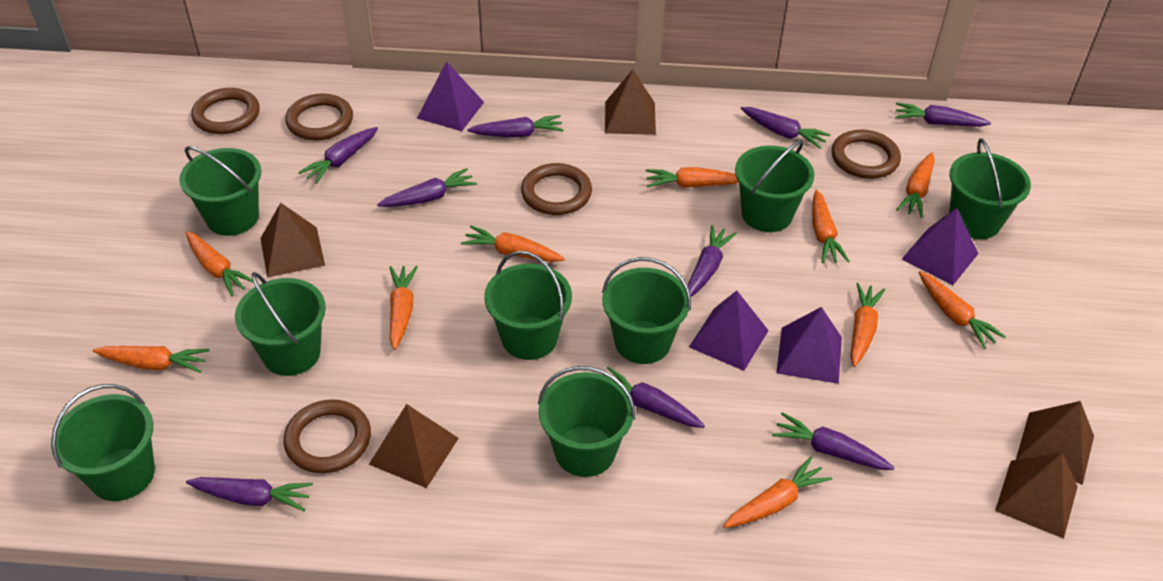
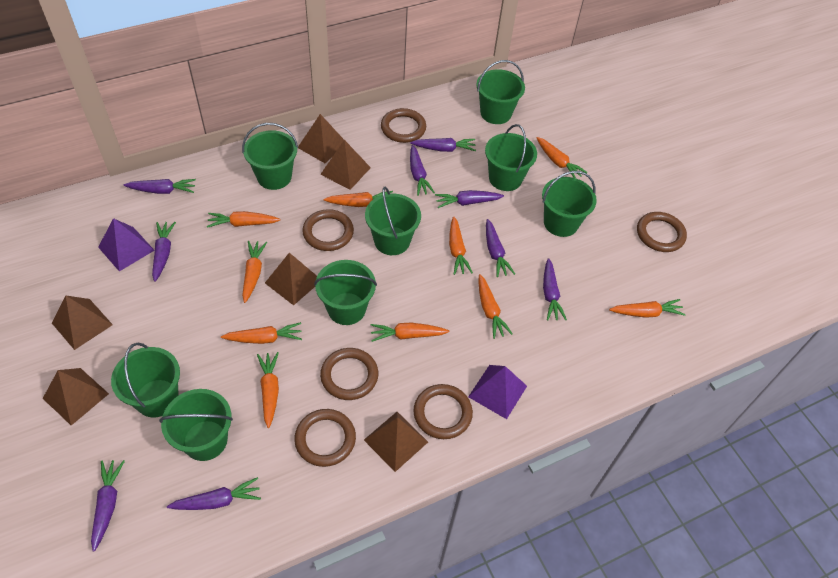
brown pyramid: [260,203,325,277] [369,404,459,488] [605,70,656,135] [995,453,1078,539] [1016,401,1094,485] = 5 -> [43,368,109,425] [52,296,113,350] [265,253,317,305] [298,114,344,163] [320,140,371,190] [364,412,428,472] = 6
brown ring: [191,88,260,134] [283,399,371,473] [285,93,353,140] [521,163,592,215] [831,129,901,179] = 5 -> [294,409,356,467] [302,209,354,251] [320,348,378,400] [381,108,426,143] [413,384,473,439] [637,212,687,252] = 6
purple pyramid: [417,61,484,131] [689,290,769,371] [776,307,842,384] [902,208,978,285] = 4 -> [98,218,155,271] [468,365,527,419] = 2

